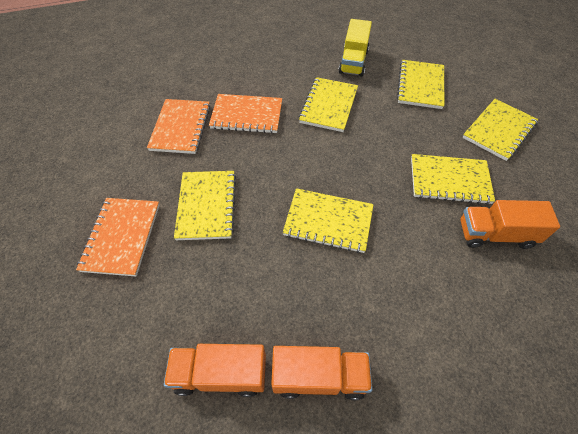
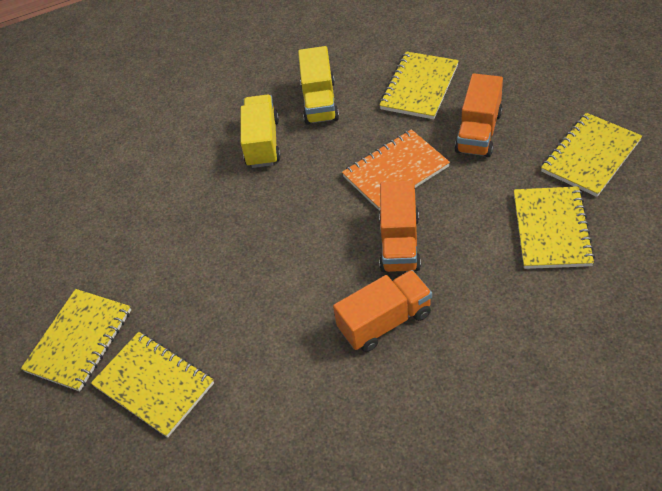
orange notebook: [76,198,160,276] [147,99,210,154] [209,94,282,134] = 3 -> [342,129,450,211] = 1
yellow notebook: [174,171,236,240] [283,188,373,253] [299,77,358,132] [397,60,444,109] [411,154,495,205] [462,99,538,161] = 6 -> [21,289,131,392] [91,332,214,438] [379,51,459,119] [514,186,595,269] [541,113,642,197] = 5
yellow truck: [339,19,372,77] = 1 -> [240,95,281,168] [298,46,339,125] = 2

